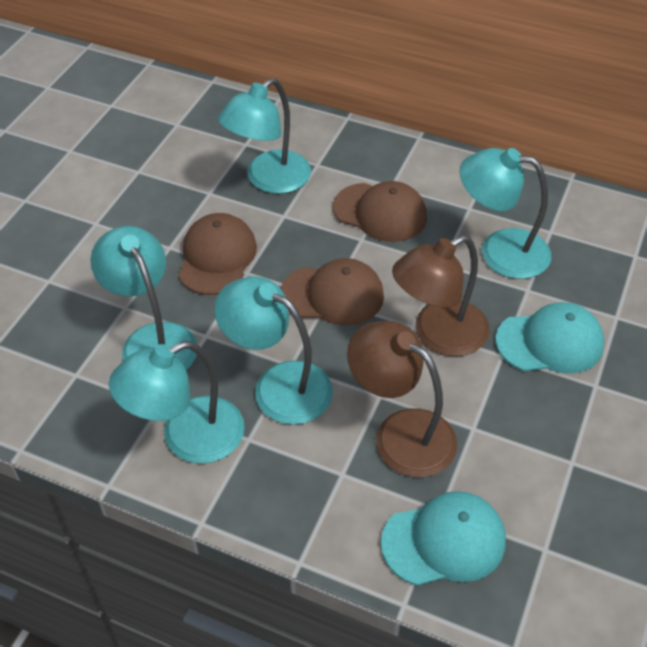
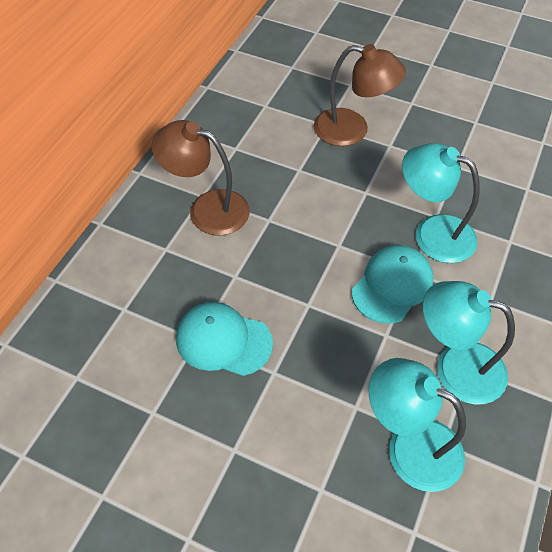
brown cap: [178,213,257,295] [281,258,384,326] [333,181,427,242] = 3 -> none = 0
turquoise lamp: [90,226,197,370] [109,341,245,464] [214,276,333,425] [218,78,311,194] [460,148,551,279] = 5 -> [368,358,466,492] [402,143,480,263] [423,281,515,404] = 3

